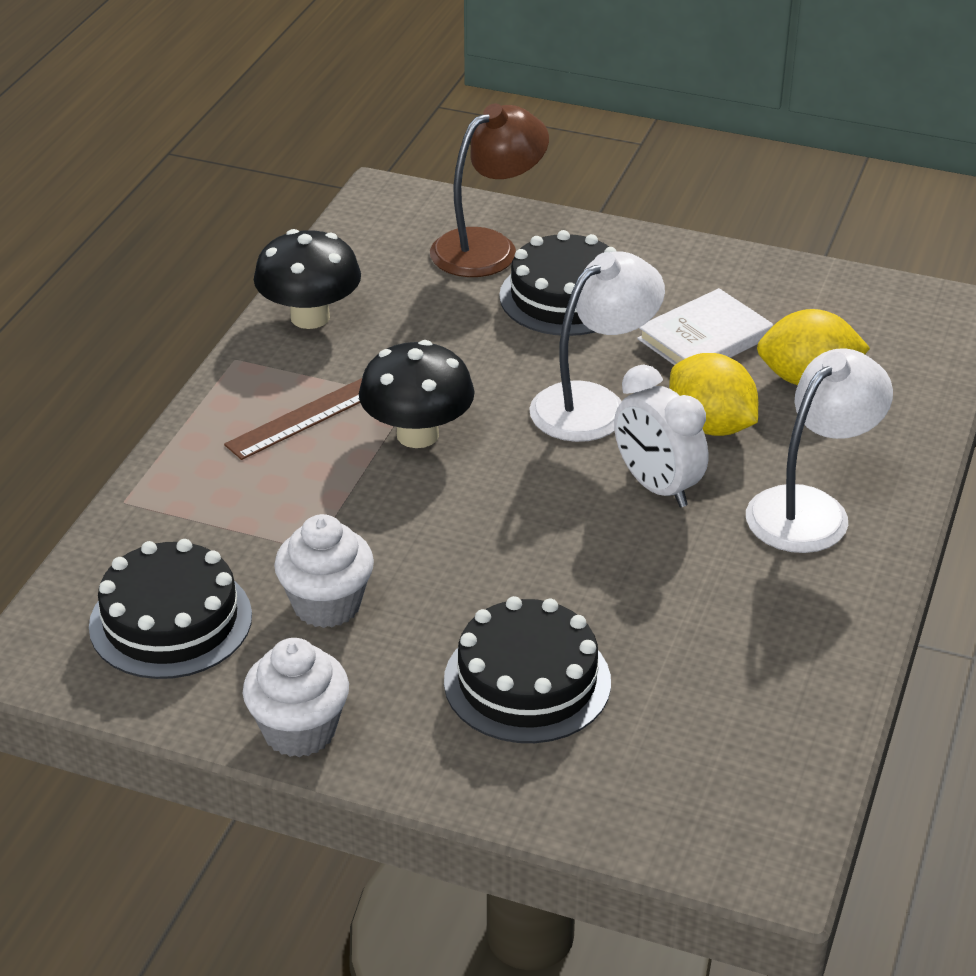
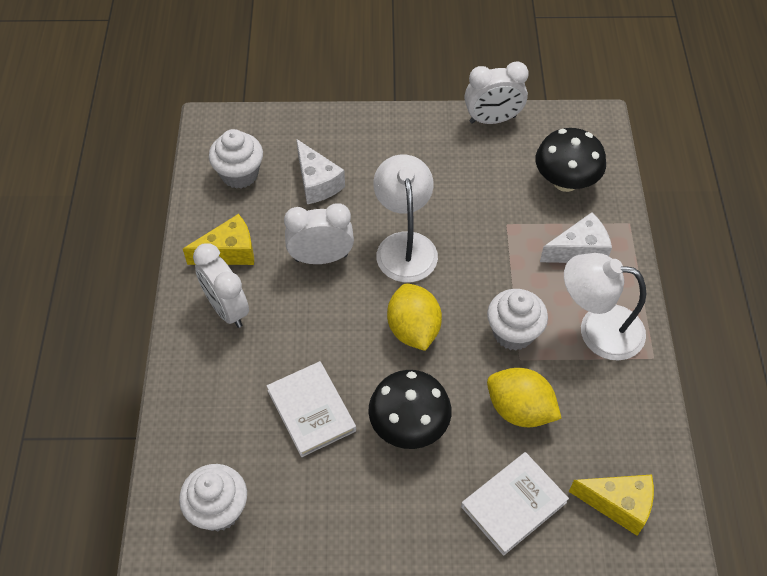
black cake: [89,539,252,679] [444,596,611,743] [499,230,616,336] = 3 -> none = 0
brown lamp: [430,103,549,277] = 1 -> none = 0
brown ruler: [224,378,362,460] = 1 -> none = 0
white book: [637,288,773,365] = 1 -> [267,361,356,457] [461,452,569,556] = 2
white cheese: none = 0 -> [296,139,345,204] [540,212,612,263] = 2
white clock: [614,365,708,507] = 1 -> [193,243,249,328] [284,203,354,264] [465,61,529,124] = 3
white cupcake: [243,638,349,757] [274,514,374,628] = 2 -> [179,464,247,531] [209,129,263,189] [487,289,548,351] = 3
yellow cheese: none = 0 -> [183,214,254,265] [569,474,654,536] = 2

